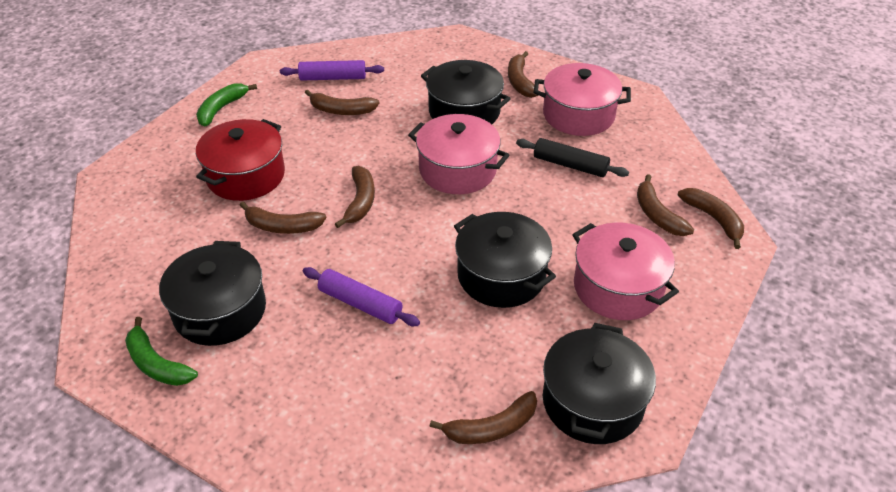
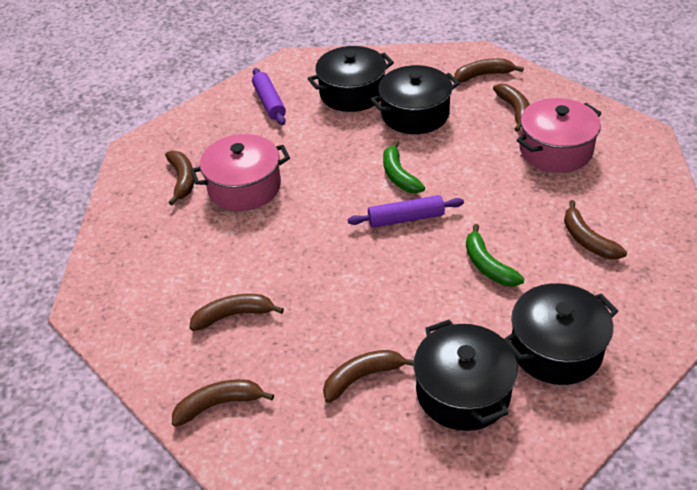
black rolling pin: [516,138,629,177] = 1 -> none = 0
pink pot: [408,114,509,194] [534,63,631,136] [572,223,679,320] = 3 -> [190,134,290,211] [517,98,602,173] = 2
red pot: [196,119,285,201] = 1 -> none = 0

